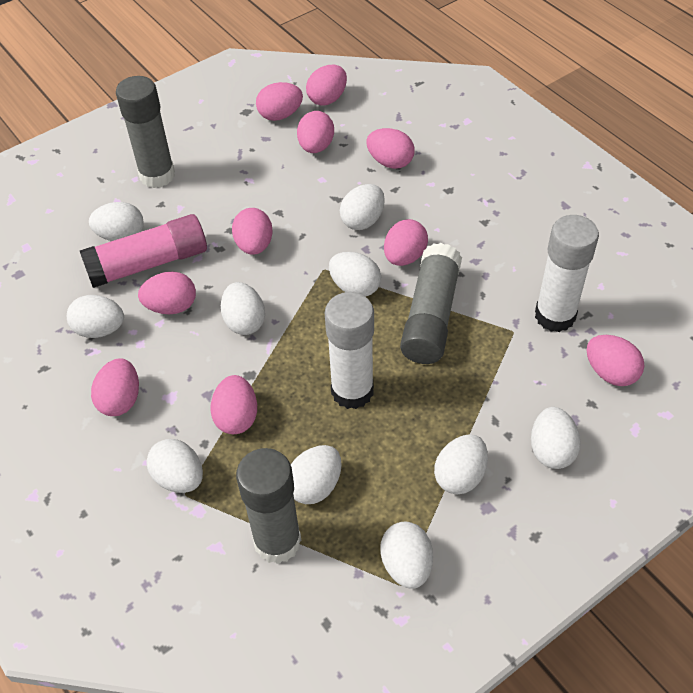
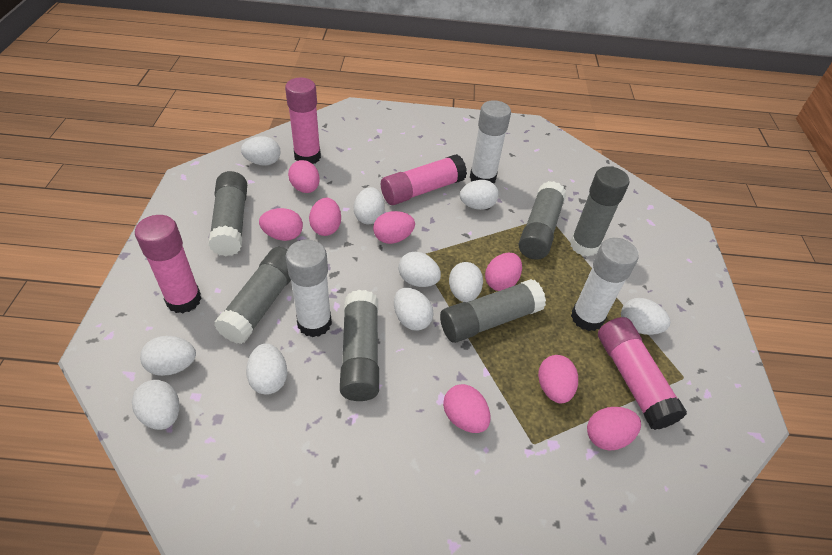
grey glue stick: [116,76,175,188] [236,448,301,564] [400,243,462,364] = 3 -> [208,171,247,256] [214,247,291,344] [340,290,379,401] [440,279,546,343] [519,181,566,260] [570,166,629,257] = 6
pink egg: [91,358,139,416] [138,272,196,314] [210,375,257,434] [232,208,273,255] [256,82,303,121] [297,111,334,153] [306,65,347,106] [366,128,414,169] [384,219,428,266] [587,335,645,386] = 10 -> [259,208,303,241] [288,160,320,193] [309,198,341,236] [373,211,415,244] [443,384,490,433] [485,253,522,291] [538,355,578,403] [587,407,641,451] = 8
pink glue stick: [80,214,207,288] = 1 -> [135,215,202,314] [285,78,321,164] [381,154,467,205] [598,317,687,430] = 4
white glue stick: [325,292,374,409] [535,215,599,332] = 2 -> [286,239,332,337] [470,100,511,184] [571,238,638,331] = 3

